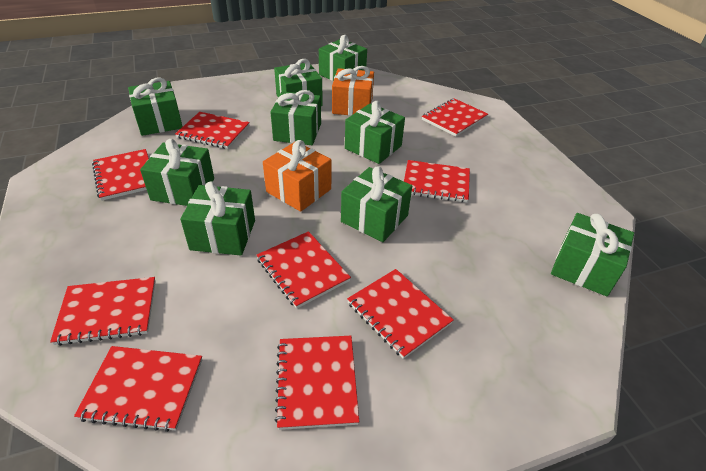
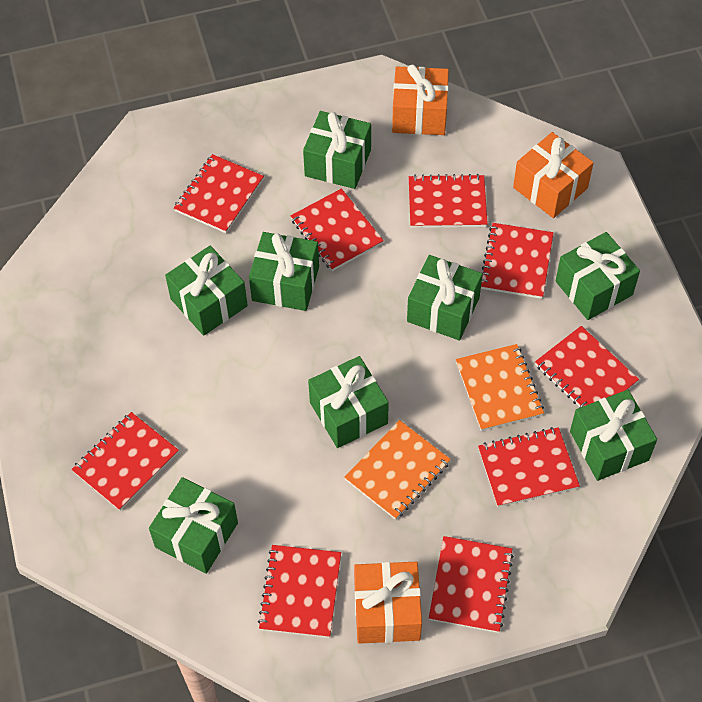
green gift: [128,78,183,136] [140,139,214,206] [180,182,255,256] [270,90,321,145] [274,59,323,106] [319,35,367,81] [341,166,412,242] [345,101,405,164] [551,213,634,297] = 9 -> [149,477,238,574] [165,246,248,336] [249,232,319,311] [303,111,371,189] [308,356,389,448] [407,255,483,341] [556,232,640,320] [570,390,657,481] = 8
orange gift: [263,140,331,212] [332,66,374,116] = 2 -> [354,562,422,644] [392,65,449,135] [513,132,594,218] = 3
orange notebook: none = 0 -> [344,420,451,520] [456,344,544,431] = 2

